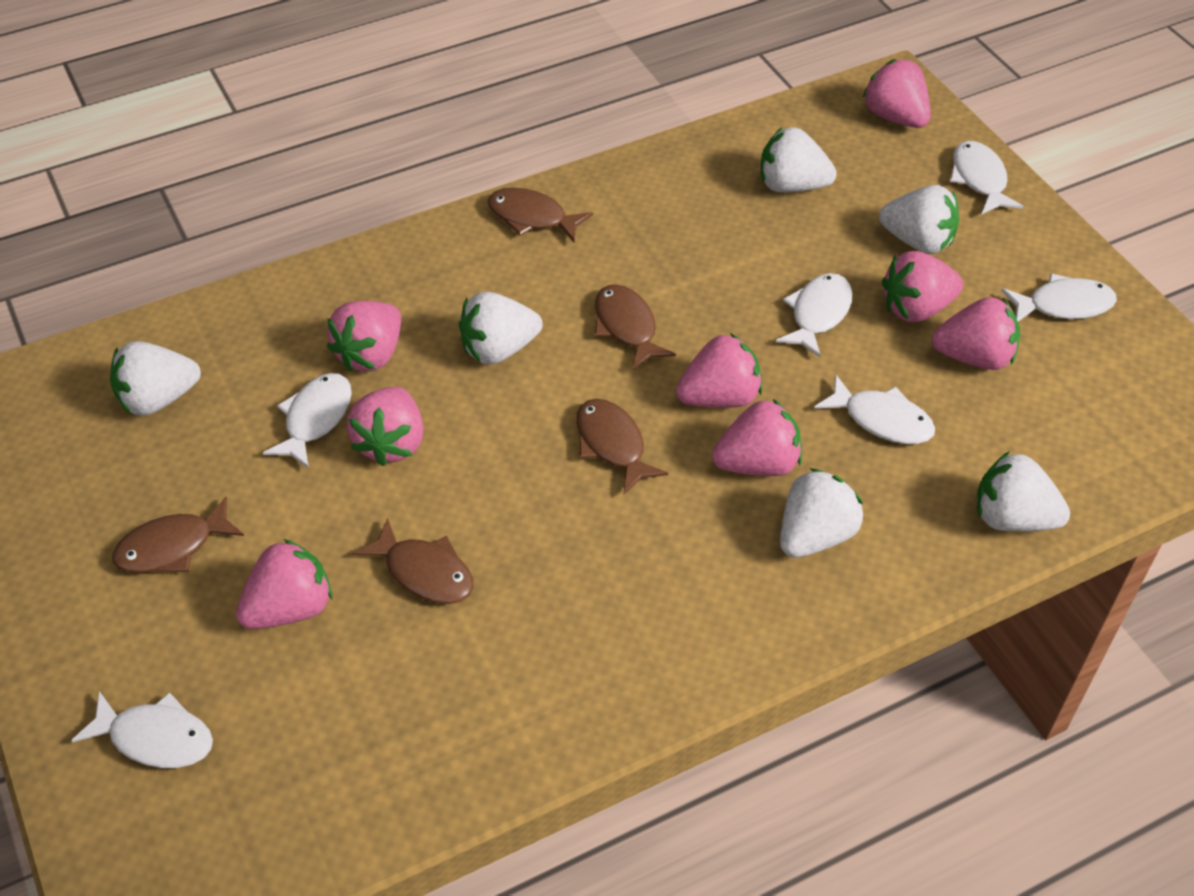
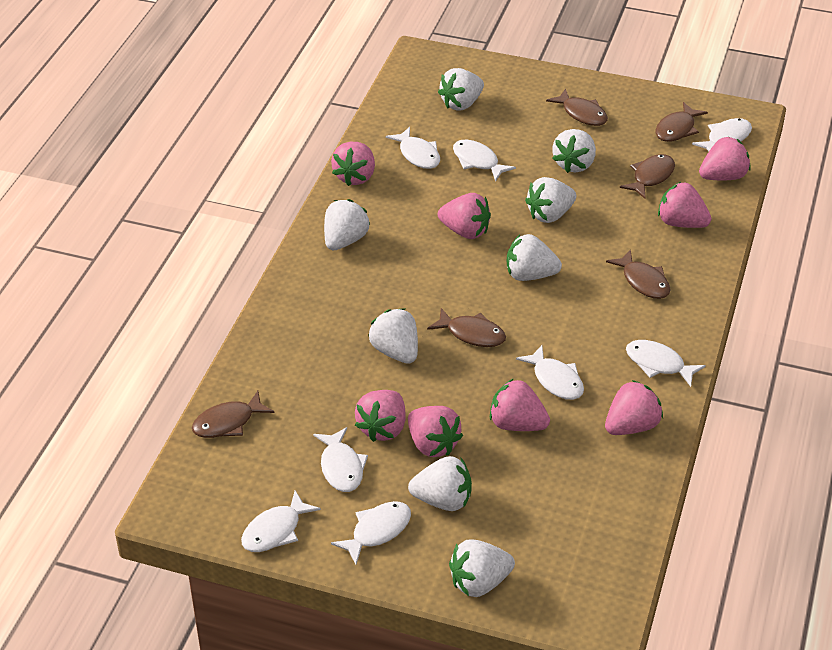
brown fish: [112,497,244,573] [353,518,474,604] [488,188,593,242] [576,399,668,494] [595,284,676,371] = 5 -> [192,391,274,438] [427,308,506,347] [546,88,608,126] [606,249,671,299] [620,154,675,199] [655,102,708,142] = 6
white fish: [71,691,213,768] [263,373,352,469] [776,273,853,357] [814,375,935,444] [950,141,1024,215] [1001,273,1117,322] = 6 -> [241,490,321,552] [313,427,368,492] [331,501,411,565] [386,127,440,169] [453,140,516,182] [516,345,584,400] [626,340,706,387] [692,118,752,151] = 8
white strawberry: [110,341,201,416] [459,292,542,364] [761,127,837,192] [780,468,864,558] [879,185,959,254] [976,451,1070,532] = 6 -> [324,199,370,250] [368,309,418,364] [408,456,472,511] [438,68,484,110] [449,539,515,597] [507,234,562,281] [525,177,576,223] [552,129,596,173] = 8

